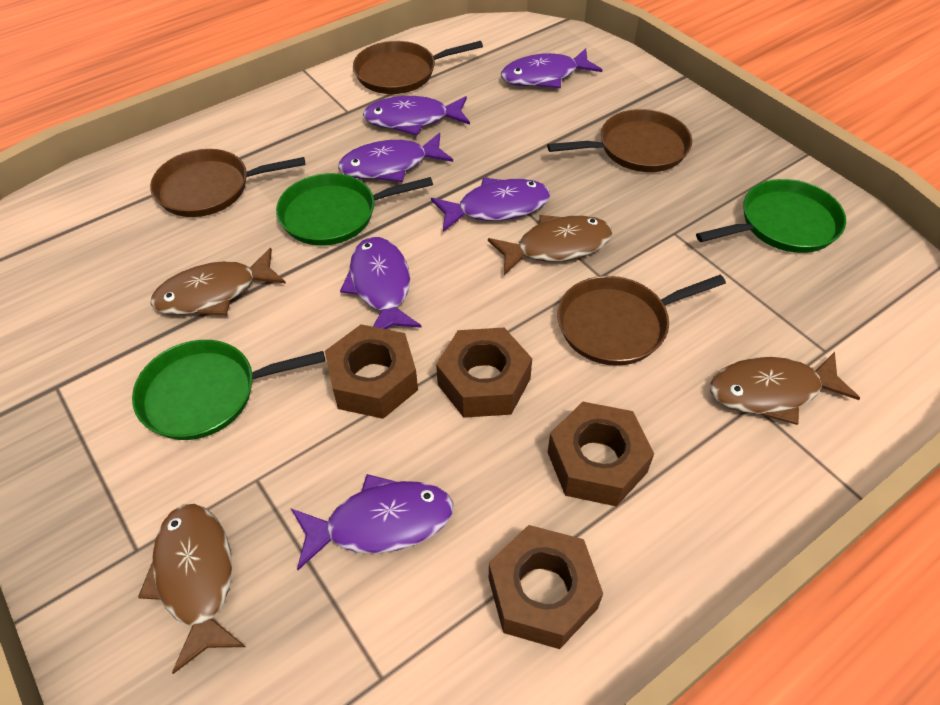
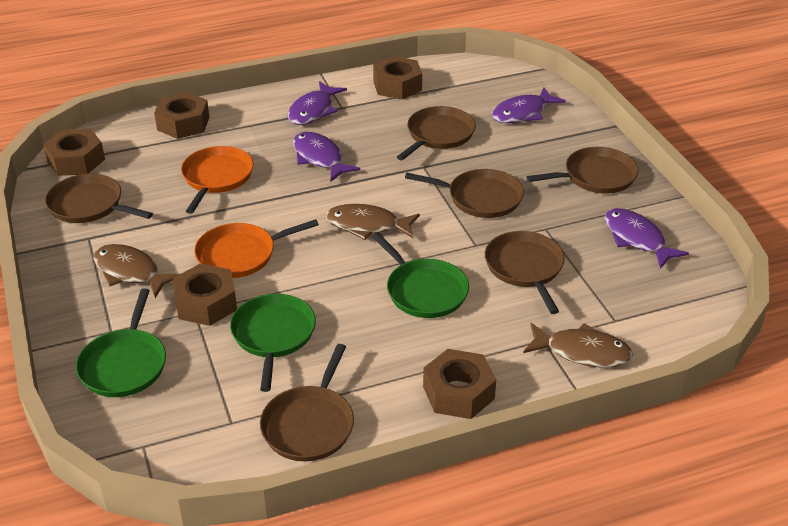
brown fish: [138,504,246,674] [151,248,286,315] [488,215,613,275] [710,352,860,425] = 4 -> [93,244,180,298] [326,204,420,240] [523,323,633,367] = 3
brown nut: [325,324,418,419] [436,328,532,418] [489,525,603,649] [548,402,654,507] = 4 -> [43,129,105,176] [154,92,209,139] [173,263,237,326] [373,56,422,99] [423,349,496,419] = 5
brown pan: [150,149,305,217] [353,41,483,94] [547,109,692,172] [557,275,726,366] = 4 -> [45,174,153,223] [260,344,354,461] [397,106,476,161] [405,169,524,218] [485,231,565,314] [527,147,638,194] = 6
orange pan: none = 0 -> [181,146,254,214] [194,219,319,278] = 2
purple fish: [291,474,453,570] [338,133,453,182] [340,237,422,329] [363,96,470,135] [431,178,550,232] [501,48,602,88] = 6 -> [288,81,347,125] [293,132,360,181] [492,88,566,123] [605,208,689,269] = 4

